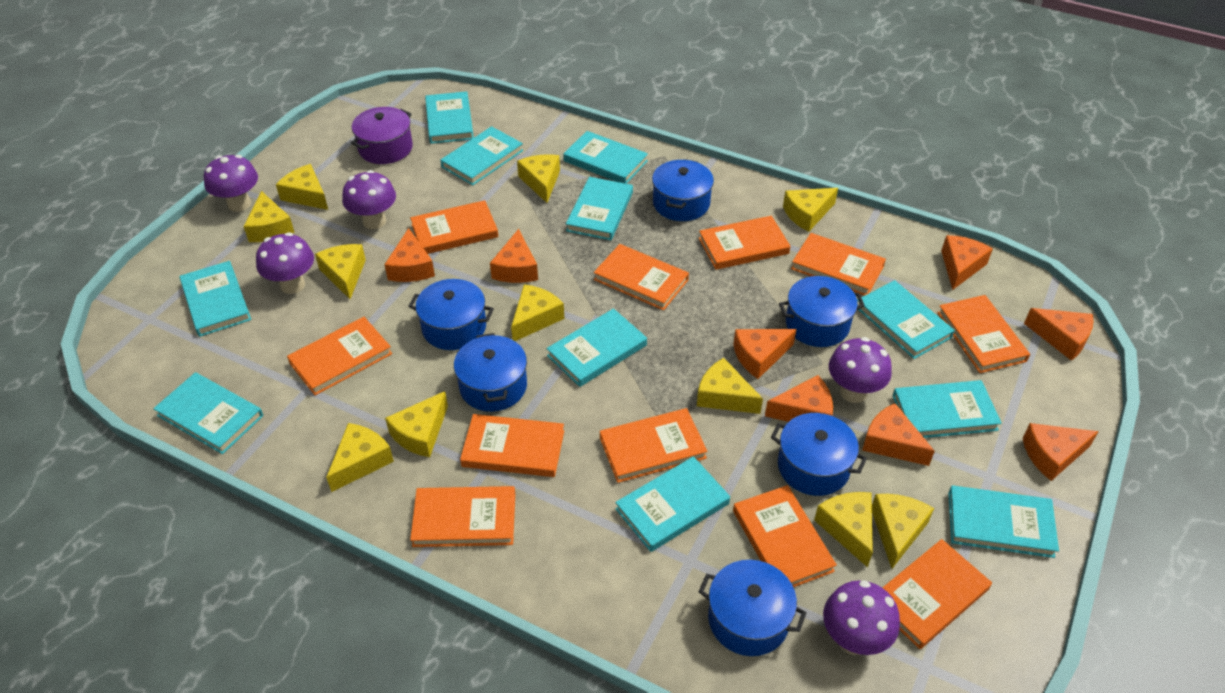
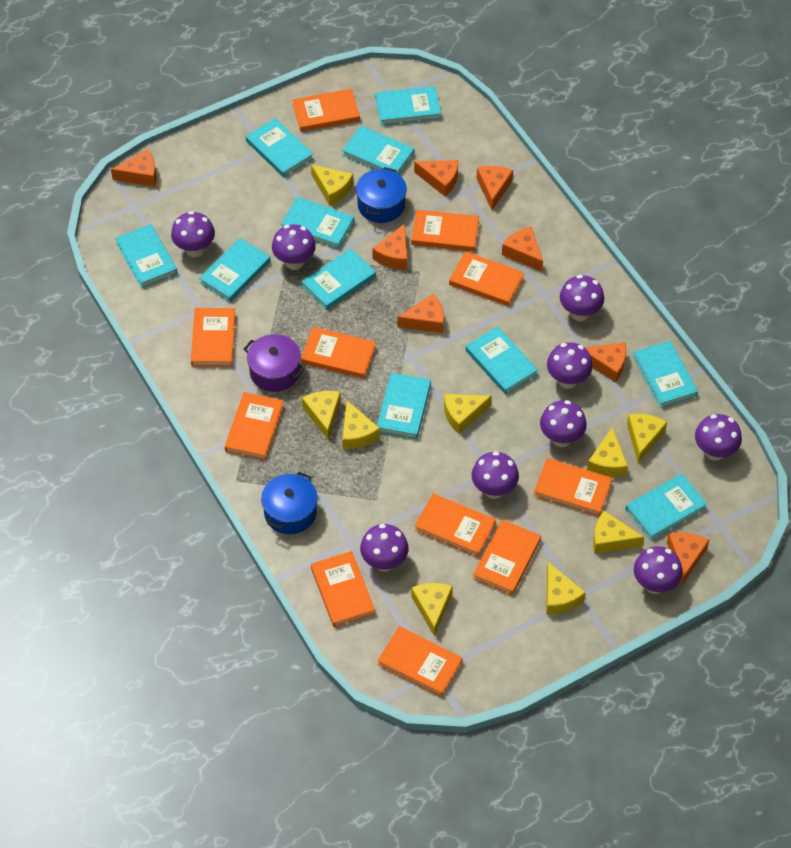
blue pot: [408,279,494,350] [454,333,527,412] [652,159,714,221] [699,560,807,656] [771,413,867,496] [779,276,865,347] = 6 -> [261,472,318,534] [356,167,407,223] = 2
purple mushroom: [204,155,258,212] [256,232,314,294] [342,170,396,229] [823,580,900,655] [829,337,892,403] = 5 -> [171,211,215,257] [272,224,316,270] [360,524,409,572] [472,451,519,499] [540,400,587,447] [547,342,593,389] [560,275,604,321] [634,546,683,594] [695,414,742,461] = 9
yellow cheese: [243,191,295,242] [276,164,328,210] [315,244,366,299] [326,423,394,492] [385,391,448,457] [511,284,564,341] [517,154,560,203] [697,358,763,414] [783,188,838,232] [814,492,873,567] [872,494,934,569] = 11 -> [302,391,341,440] [311,164,353,206] [342,400,380,449] [411,583,453,636] [444,394,492,434] [546,562,586,615] [587,427,628,477] [593,511,644,554] [627,413,667,463] = 9

